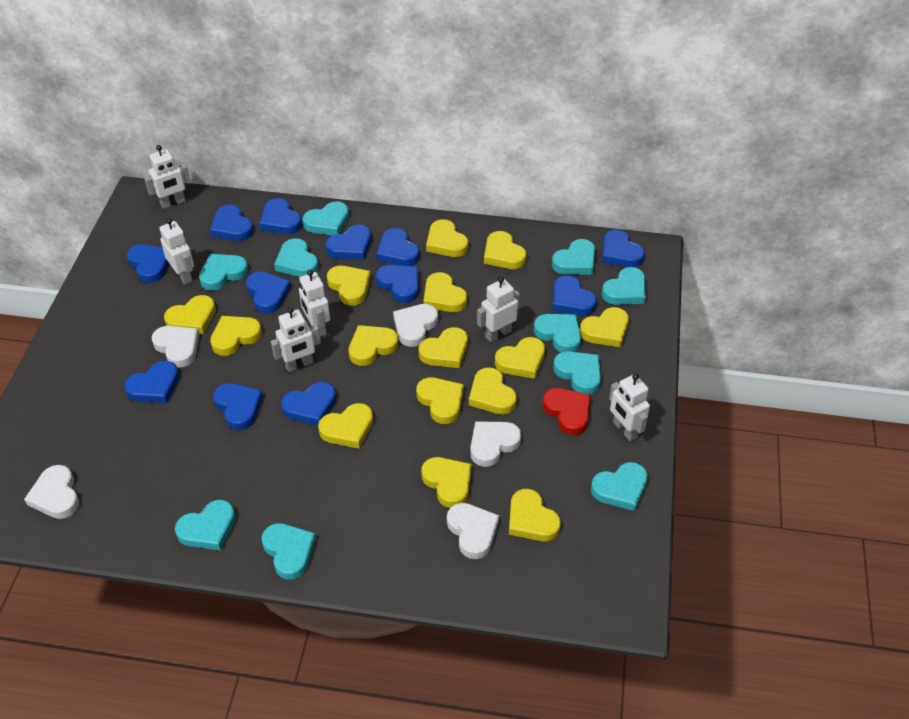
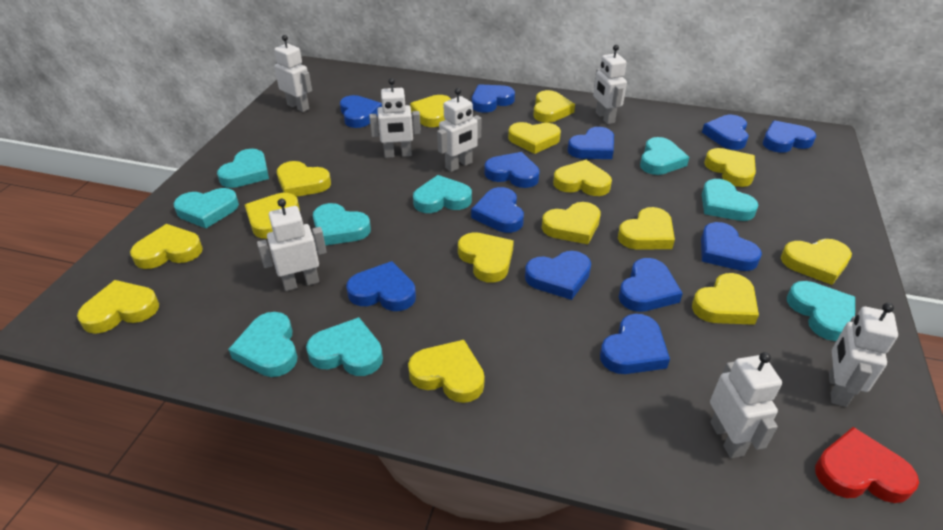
turquoise heart: [175,500,236,550] [199,254,248,291] [261,523,316,580] [274,238,319,277] [303,201,349,235] [534,314,581,352] [552,239,596,275] [553,351,601,395] [591,462,648,511] [602,267,646,305] = 10 -> [173,188,239,228] [217,149,269,188] [228,312,297,377] [306,317,383,376] [313,203,371,245] [413,175,472,213] [640,137,689,175] [702,179,758,221] [787,281,855,341] = 9
white heart: [24,465,79,519] [152,326,199,368] [393,304,438,347] [447,503,499,559] [470,421,521,467] = 5 -> none = 0
white robot: [144,145,190,209] [160,218,194,285] [271,307,321,372] [299,270,330,337] [477,277,520,342] [609,374,650,441] = 6 -> [257,199,327,291] [274,35,312,112] [369,78,421,158] [437,88,481,172] [593,45,627,124] [710,352,782,458] [829,303,898,407] = 7

